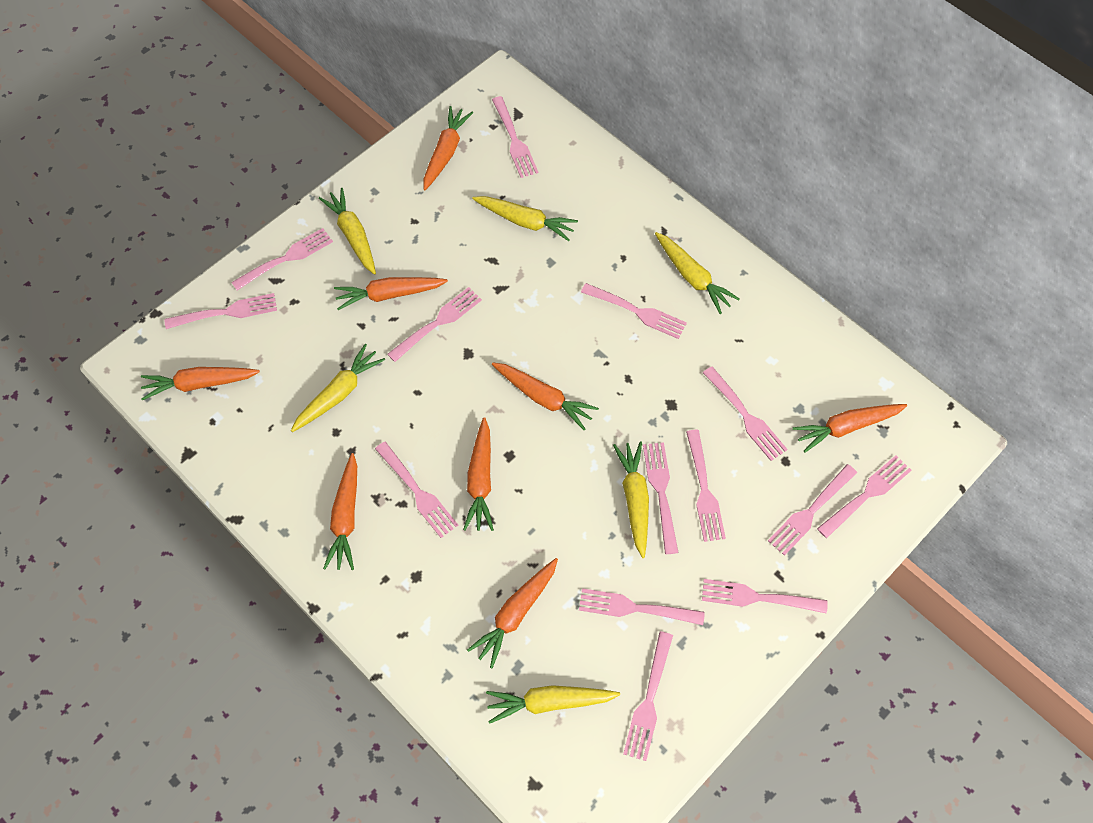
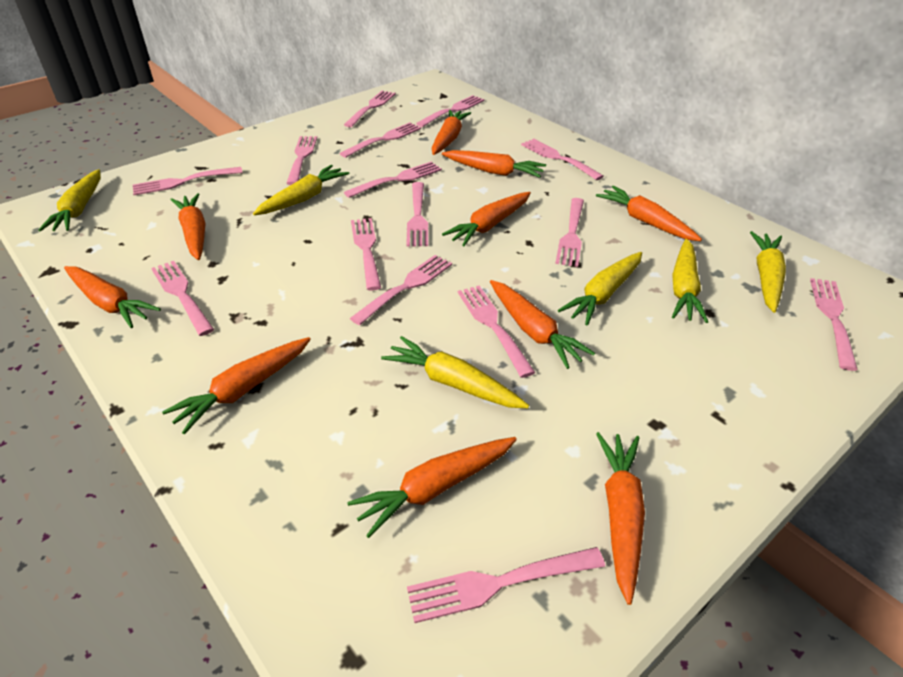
orange carrot: [141,367,260,400] [323,453,357,570] [334,277,448,310] [423,106,473,190] [463,417,494,531] [467,558,558,668] [492,363,599,430] [793,404,907,453] = 8 -> [64,266,161,328] [162,337,311,434] [170,193,206,260] [347,437,517,538] [432,110,471,155] [442,150,546,178] [442,192,531,246] [490,280,595,369] [596,186,702,241] [596,432,645,605] = 10
pink fork: [164,293,277,329] [231,228,333,291] [375,441,458,538] [387,287,482,362] [492,96,538,178] [579,588,705,625] [581,283,687,339] [623,631,673,761] [643,442,678,554] [686,430,726,542] [702,579,828,614] [703,366,788,461] [768,464,857,556] [817,456,912,538] = 14 -> [133,167,243,195] [151,261,214,336] [286,136,317,185] [339,122,421,158] [344,91,396,127] [344,162,442,198] [350,255,452,325] [351,218,381,290] [406,182,428,247] [407,547,605,623] [416,95,485,127] [458,286,535,378] [521,139,604,180] [555,198,584,267] [810,278,858,371] = 15

